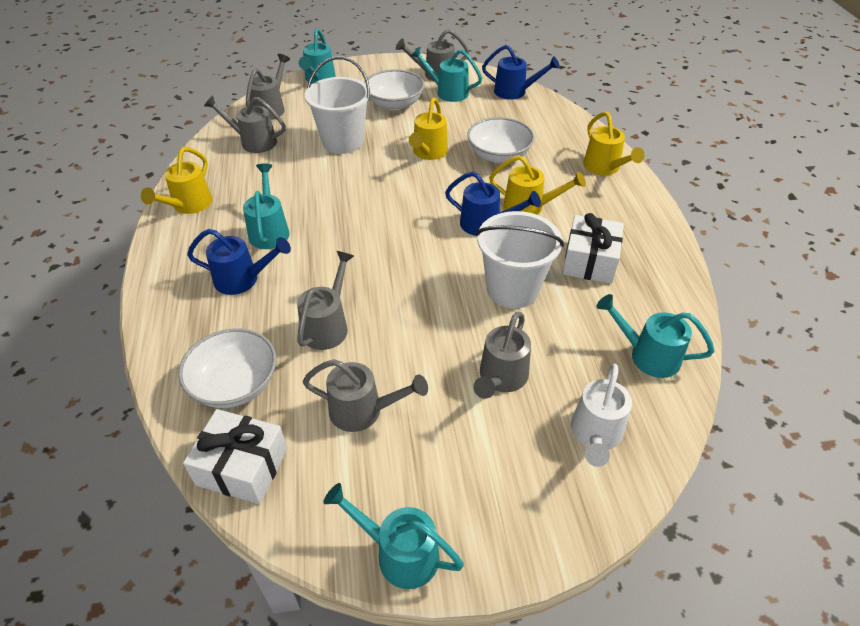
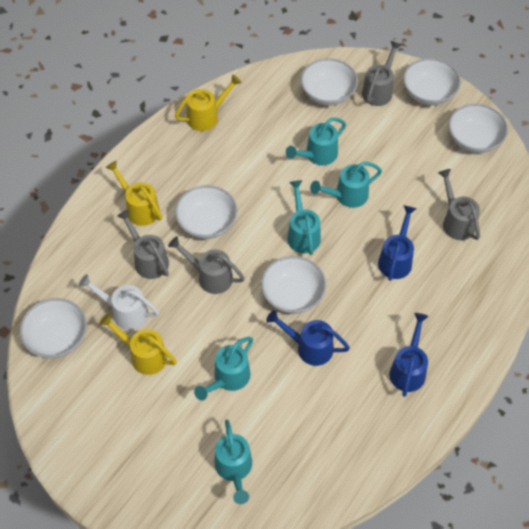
grey watering can: [204,95,286,153] [246,54,290,120] [297,251,354,350] [303,359,428,432] [396,29,469,82] [473,312,531,399] = 6 -> [117,209,169,279] [168,236,245,294] [362,41,401,106] [438,169,480,240] = 4
white bowl: [178,328,276,408] [364,69,424,110] [467,117,535,163] = 3 -> [20,298,87,358] [175,185,237,239] [261,256,326,314] [301,58,358,106] [403,58,461,105] [448,104,508,153] = 6
white bucket: [305,56,370,154] [476,211,564,308] = 2 -> none = 0
white gift: [183,409,287,504] [562,213,624,284] = 2 -> none = 0
yellow watering can: [141,147,212,214] [409,98,448,160] [489,155,586,215] [583,112,645,175] = 4 -> [99,313,177,375] [106,160,162,226] [175,74,242,131] = 3

